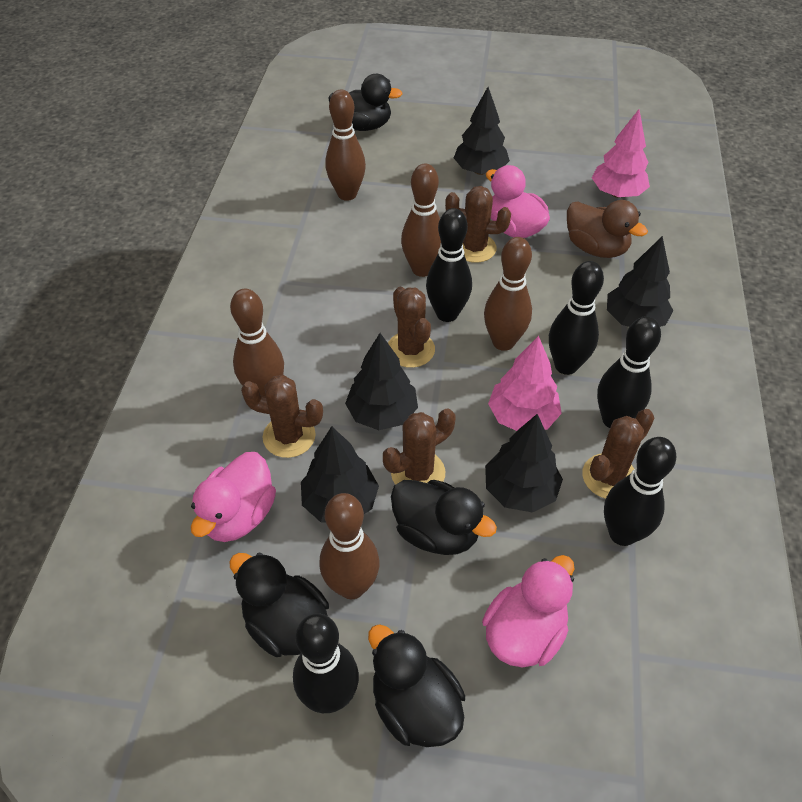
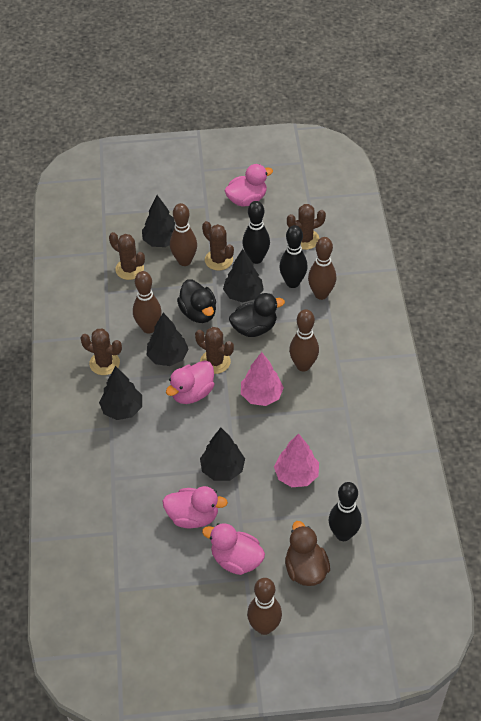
black bowling pin: [293,613,359,713] [426,208,472,322] [549,261,604,375] [597,316,661,428] [604,437,676,546] = 5 -> [242,201,270,264] [279,225,308,288] [329,482,362,541] = 3
black duck: [229,553,329,657] [328,74,403,131] [368,624,465,747] [391,480,497,555] = 4 -> [177,279,216,323] [229,293,285,337] = 2
pink duck: [191,452,276,542] [482,555,574,668] [486,165,550,238] = 3 -> [163,486,228,528] [166,360,214,404] [202,523,265,575] [224,164,273,207] = 4

